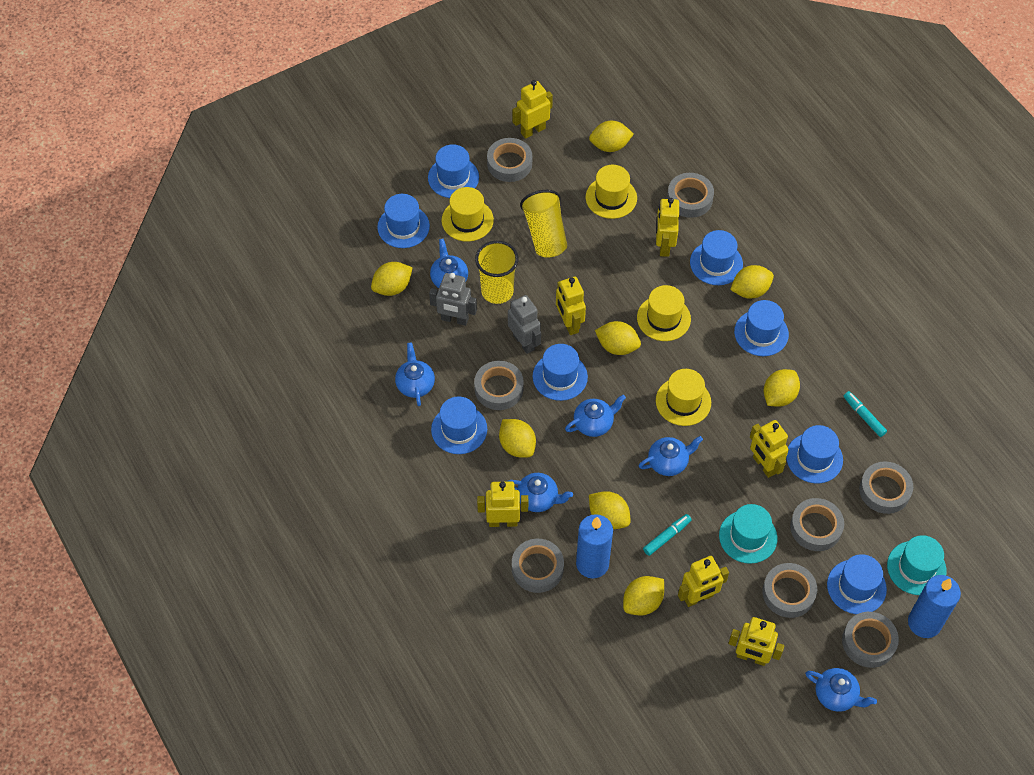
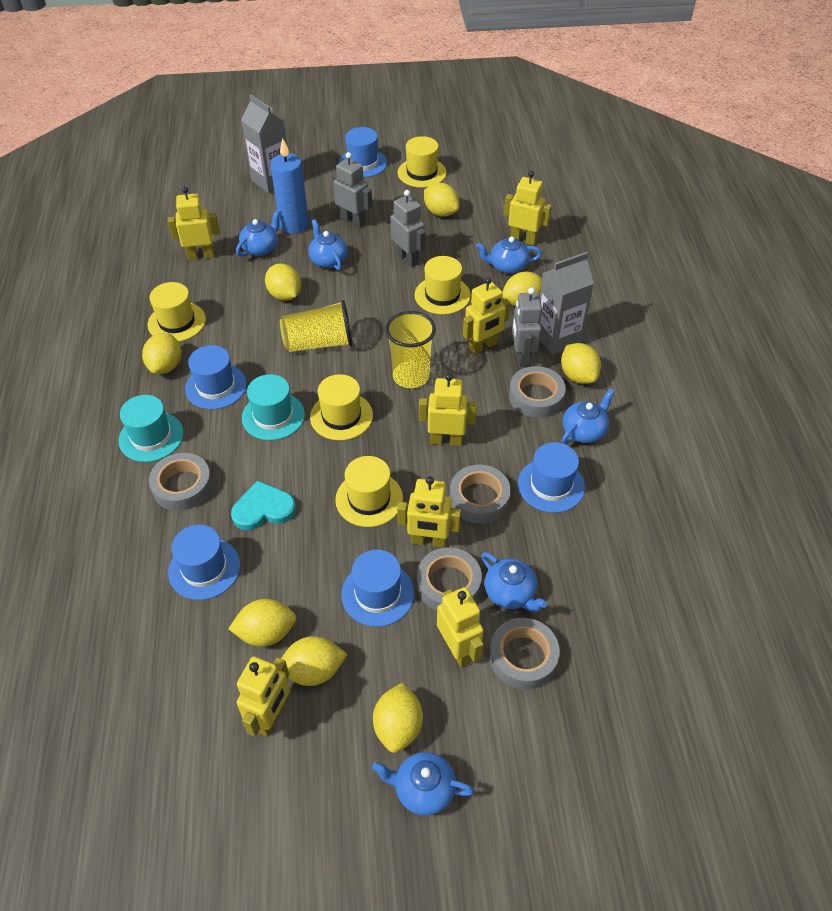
blue candle: [576,514,613,578] [908,575,961,638] = 2 -> [270,138,309,234] = 1
blue hat: [377,194,430,248] [428,144,479,198] [431,396,487,454] [533,344,588,401] [690,230,743,285] [734,300,789,356] [786,425,843,483] [827,554,887,614] = 8 -> [168,525,240,600] [185,345,247,409] [339,127,387,178] [341,550,414,627] [518,442,585,513] = 5
grey carton: none = 0 -> [241,94,287,193] [540,252,594,355] = 2
grey robot: [429,273,477,326] [508,295,541,354] = 2 -> [333,152,372,228] [391,190,426,267] [512,287,542,367] = 3
grey tape: [474,361,524,410] [487,138,532,182] [512,539,564,593] [667,173,714,218] [762,563,817,618] [790,498,844,551] [842,612,899,668] [859,461,913,514] = 8 -> [149,453,213,511] [417,548,482,611] [450,465,511,524] [489,618,560,689] [509,366,566,418] = 5
turquoise heart: none = 0 -> [231,481,296,530] = 1
turquoise marker: [643,514,692,556] [844,391,887,437] = 2 -> none = 0
yellow hat: [442,187,494,242] [586,165,637,219] [637,285,691,341] [656,369,711,426] = 4 -> [148,282,206,342] [310,374,373,441] [335,456,403,527] [398,136,447,188] [415,256,471,315] = 5

